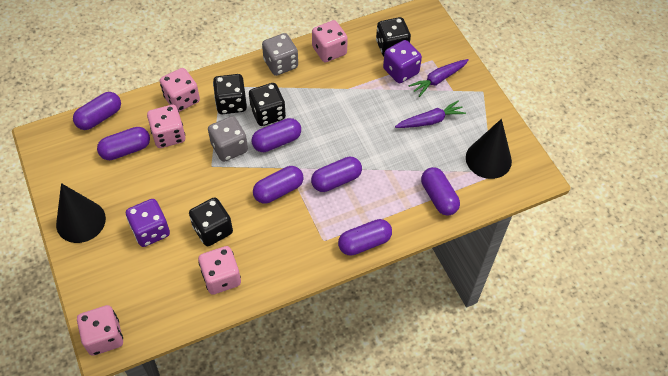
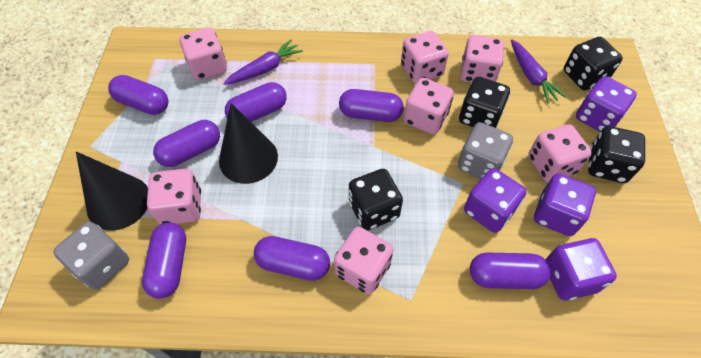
pink dice: [77,305,123,356] [147,105,185,148] [160,68,200,112] [198,246,241,295] [312,20,348,62] = 5 -> [147,168,201,224] [179,27,227,80] [334,227,394,294] [401,31,449,84] [404,78,454,135] [460,35,504,83] [528,124,592,182] = 7
purple dice: [126,199,170,247] [383,40,422,83] = 2 -> [464,168,526,233] [534,173,596,236] [545,238,617,300] [576,76,637,132] = 4

